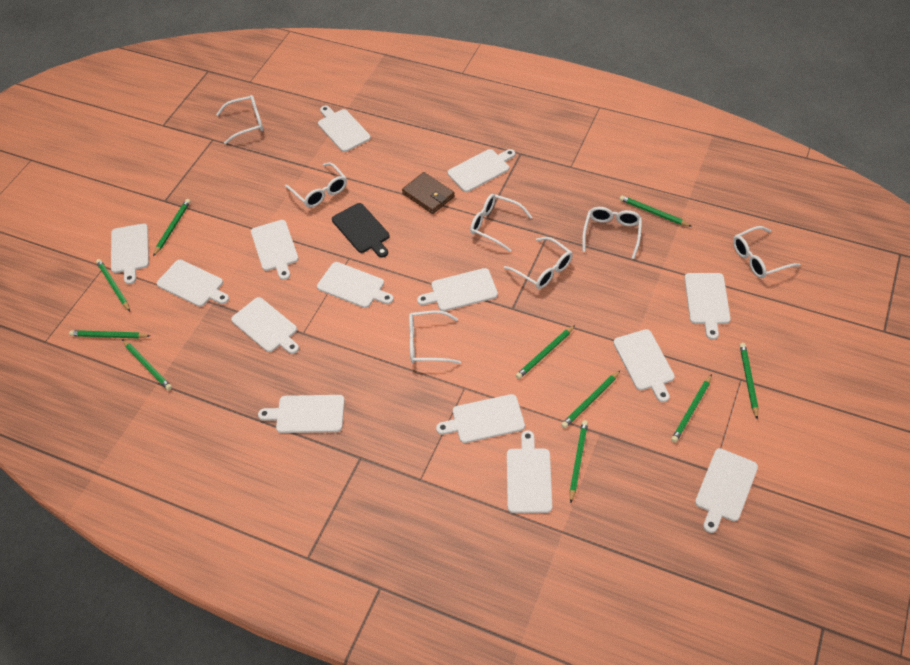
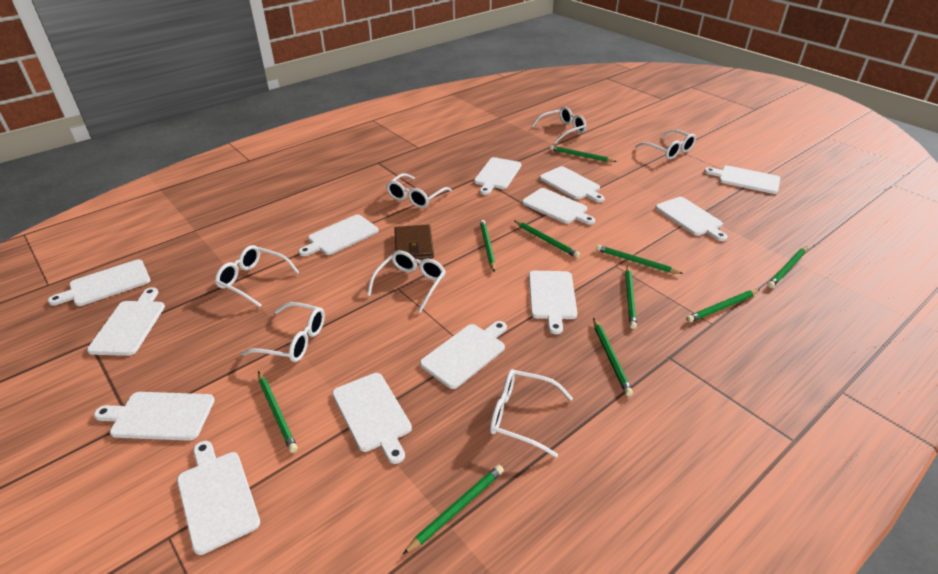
black cutting board: [332,203,390,258] = 1 -> none = 0
white cutting board: [111,223,149,284] [157,260,229,307] [231,297,299,354] [251,220,299,280] [258,395,345,433] [317,262,394,308] [318,106,371,152] [417,268,498,311] [436,394,525,443] [448,149,515,192] [507,430,552,513] [614,329,675,402] [685,273,731,340] [695,448,758,533] = 14 -> [48,259,150,306] [87,287,165,356] [94,392,215,441] [177,441,260,555] [298,215,379,256] [332,373,412,464] [420,321,507,389] [474,157,522,195] [522,188,595,225] [529,271,577,334] [540,166,605,202] [655,197,728,241] [704,166,780,194] = 13

